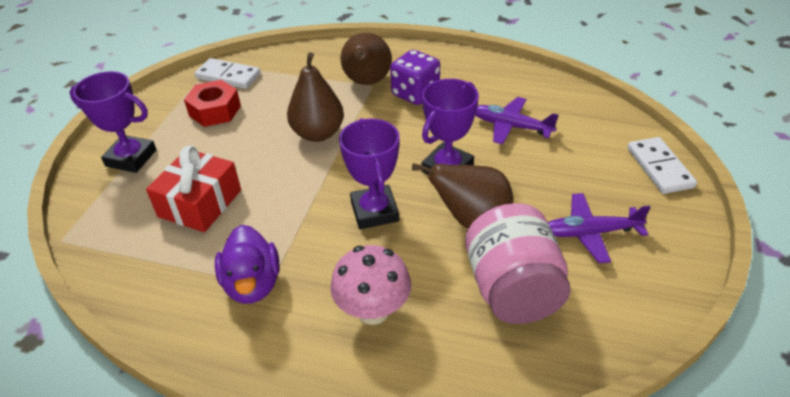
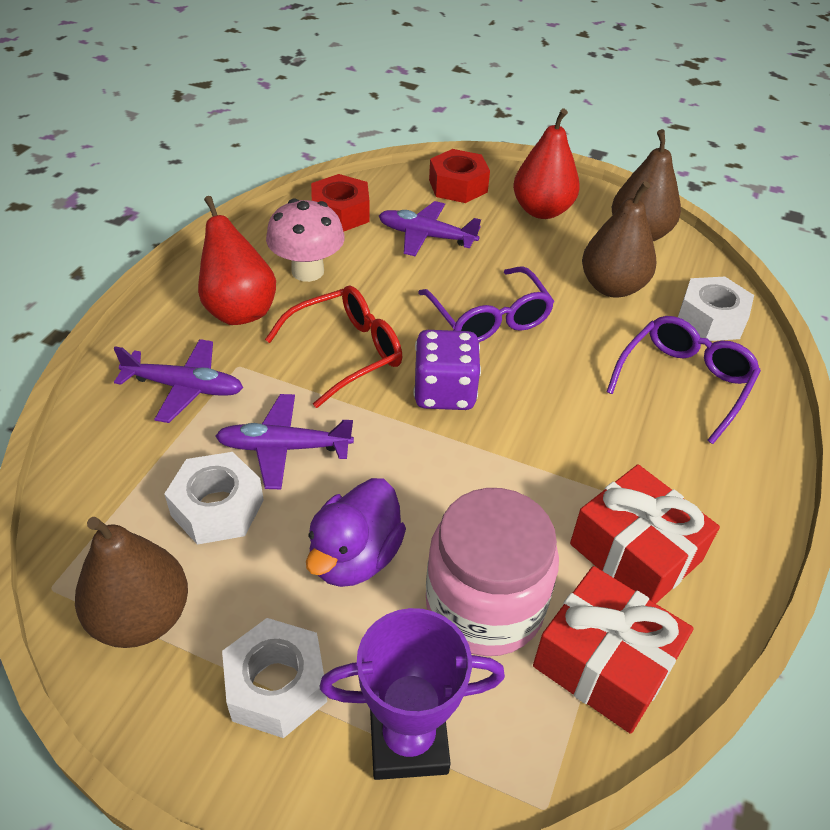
purple glasses: none = 0 -> [418,266,555,342] [606,316,761,444] = 2
purple plane: [475,97,559,144] [548,193,651,263] = 2 -> [114,339,243,423] [215,394,354,489] [379,201,481,256] = 3
purple trophy: [70,71,157,173] [339,118,400,229] [422,79,479,175] = 3 -> [320,608,505,780] = 1
red gift: [146,146,241,232] = 1 -> [533,566,694,734] [570,464,720,604] = 2
red glasses: none = 0 -> [265,286,402,408] = 1
red nut: [184,80,241,127] = 1 -> [311,174,370,232] [429,149,490,203] = 2
red pear: none = 0 -> [198,196,276,325] [513,109,580,219] = 2
white domino: [195,58,261,89] [627,137,697,194] = 2 -> none = 0
white nut: none = 0 -> [164,452,264,545] [222,618,327,738] [678,277,754,341] = 3

